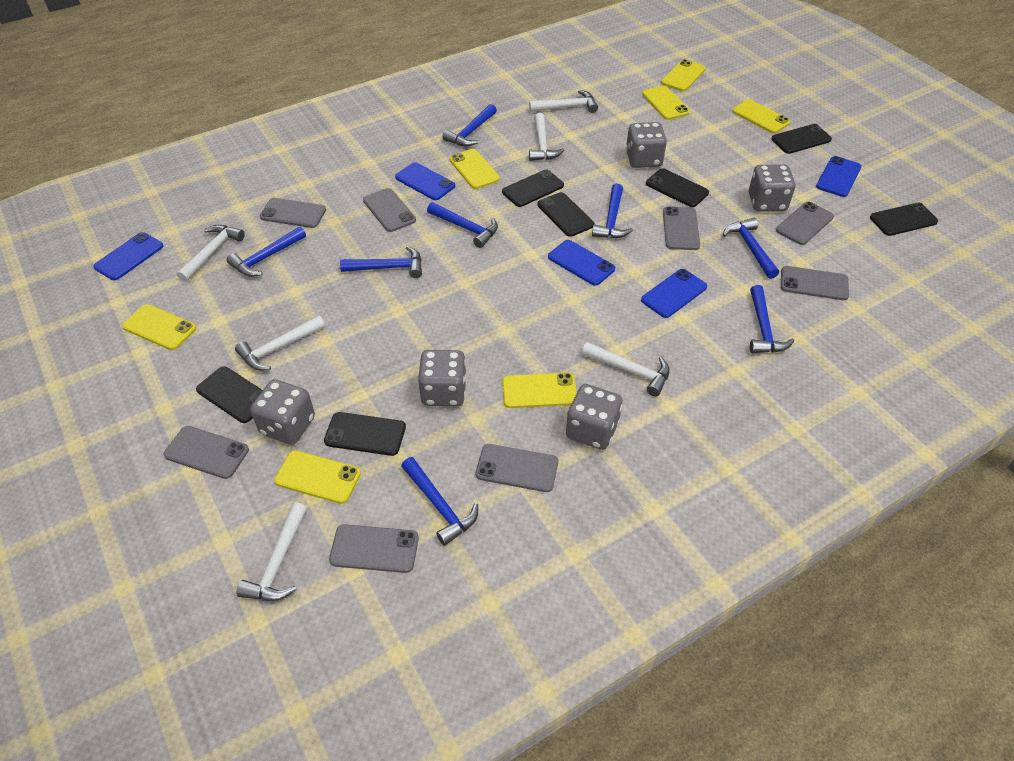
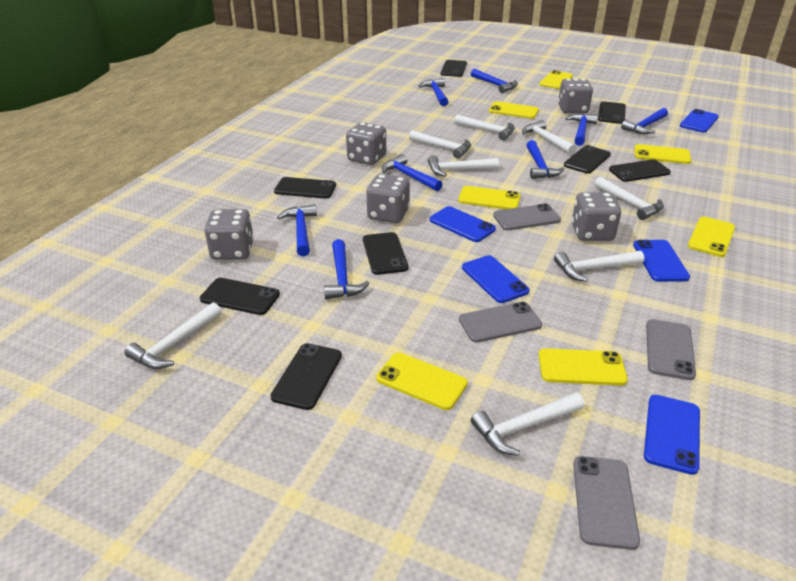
black phone: [196,366,263,423] [324,412,406,456] [502,169,564,207] [538,192,594,237] [646,168,709,207] [771,124,832,154] [870,203,938,236] = 7 -> [200,278,280,315] [271,343,342,410] [274,177,336,199] [363,232,408,275] [440,60,467,77] [564,145,611,174] [598,101,626,124] [609,159,671,182] = 8
grey phone: [164,426,249,479] [260,198,326,228] [329,524,419,573] [363,188,416,232] [476,444,558,492] [663,206,700,250] [776,202,834,245] [781,266,849,300] = 8 -> [459,302,542,343] [493,203,561,231] [573,456,640,550] [646,319,696,380] = 4
white hammer: [177,225,245,282] [235,315,325,371] [236,502,307,601] [529,90,598,113] [529,113,564,161] [582,342,670,397] = 6 -> [124,302,222,369] [409,130,471,159] [428,155,499,177] [454,114,515,141] [471,392,584,456] [522,120,576,154] [554,251,644,282] [595,177,664,220] = 8

